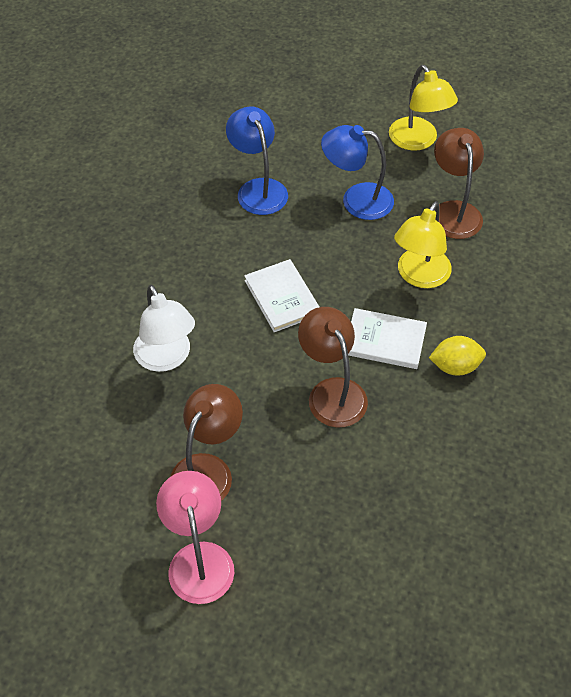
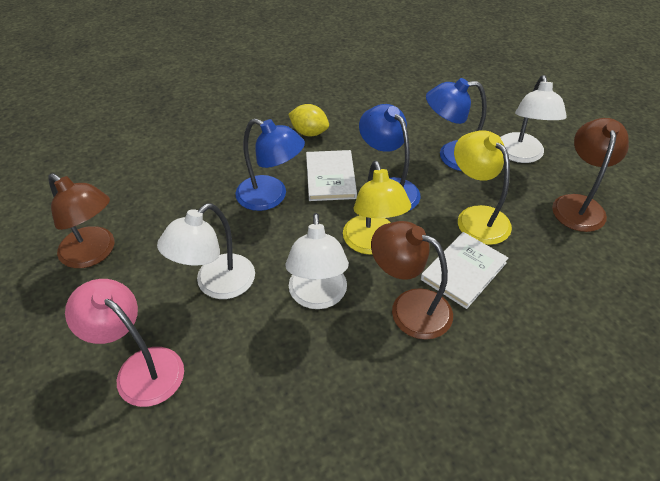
blue lamp: [226,106,288,215] [321,125,394,220] = 2 -> [235,118,305,211] [359,104,420,211] [426,78,487,171] = 3
white lamp: [133,285,195,372] = 1 -> [157,203,255,299] [285,213,349,309] [500,75,567,163] = 3

